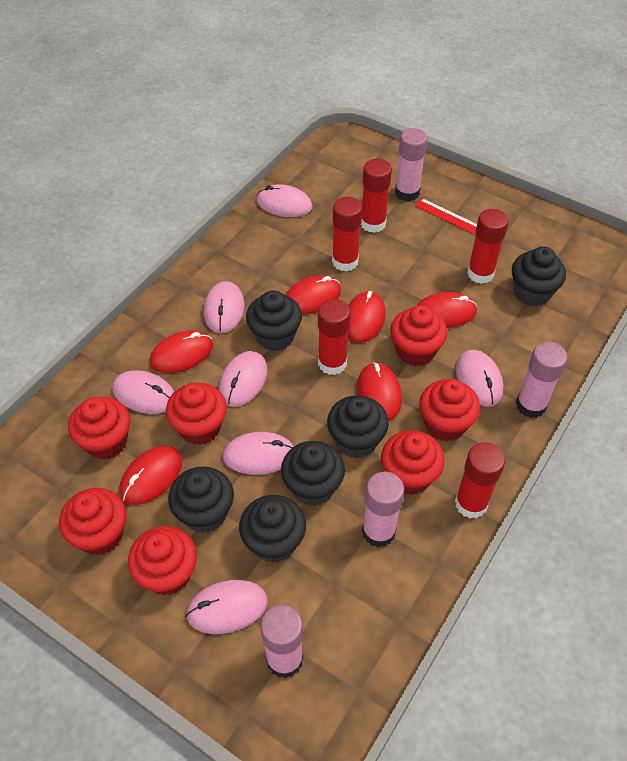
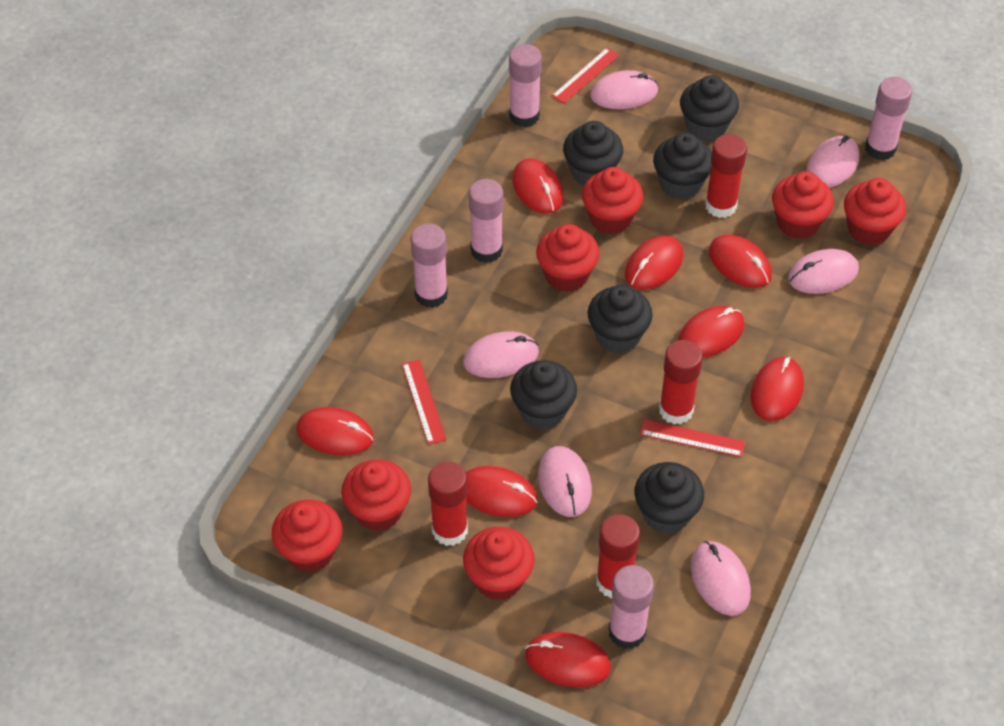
pink glue stick: [261,605,303,679] [362,472,404,548] [395,128,428,201] [516,342,567,418] = 4 -> [411,224,448,308] [469,179,503,263] [509,44,542,127] [609,565,654,649] [865,77,912,160] = 5
pink mouse: [113,370,174,414] [186,580,268,634] [204,281,244,333] [219,351,267,407] [223,432,294,475] [256,184,312,217] [456,350,503,407] = 7 -> [463,331,539,378] [538,446,592,517] [590,70,658,109] [691,541,751,616] [788,249,859,294] [807,136,859,188] = 6
red glue stick: [318,299,351,375] [332,197,362,272] [361,159,392,233] [455,442,505,519] [467,209,509,284] = 5 -> [428,461,468,546] [596,514,640,598] [659,340,703,424] [705,134,747,218] = 4
red mouse: [119,446,182,505] [149,330,213,373] [285,275,341,315] [348,291,386,343] [357,362,402,421] [416,292,477,328] = 6 -> [296,407,374,455] [466,466,538,517] [512,158,564,214] [525,632,611,687] [625,235,683,290] [678,306,744,357] [709,234,772,288] [751,357,804,421] = 8
red ruler: [415,198,477,235] = 1 -> [402,359,446,444] [552,48,619,103] [640,419,745,457] = 3

